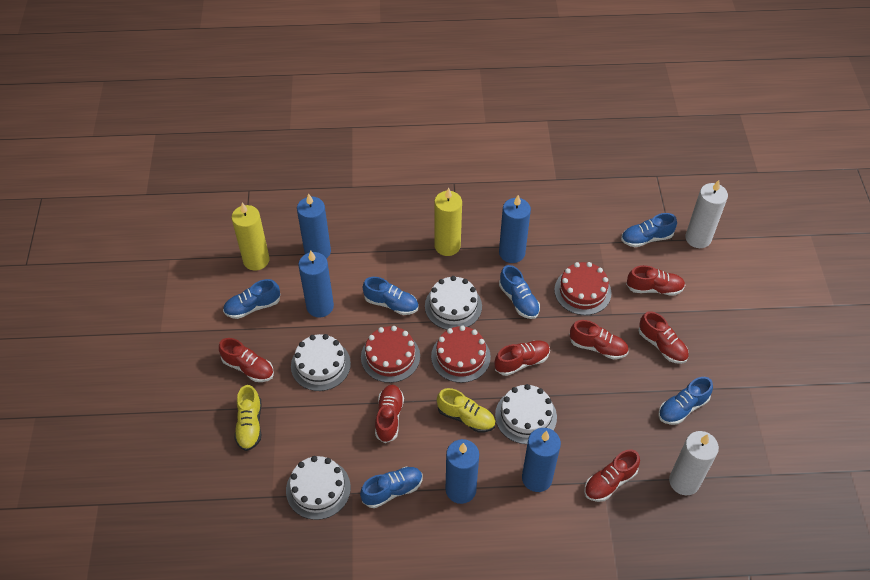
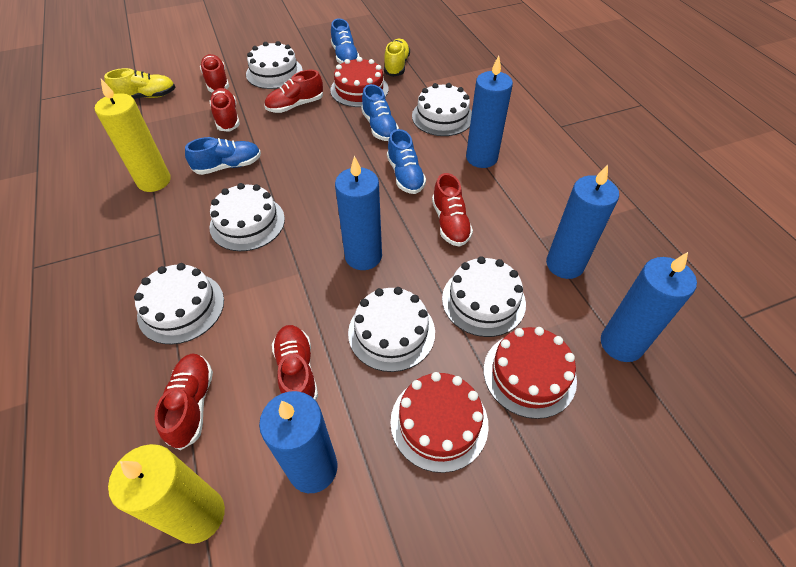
blue shoe: [223,279,280,319] [360,467,423,508] [363,277,418,315] [499,265,540,319] [621,213,677,247] [658,377,713,425] = 6 -> [185,137,261,175] [331,18,360,64] [361,84,399,141] [387,129,426,194] = 4
red shoe: [219,338,274,382] [375,385,404,443] [495,340,550,376] [570,320,629,359] [584,449,640,502] [626,265,685,296] [638,311,689,364] = 7 -> [154,354,213,450] [200,54,229,92] [209,88,240,132] [264,70,323,113] [272,325,318,400] [432,173,473,247] = 6
white cake: [286,456,351,520] [291,334,351,391] [425,276,482,330] [495,384,557,444] = 4 -> [134,263,224,344] [209,183,285,251] [246,41,303,89] [348,287,435,372] [412,83,472,136] [442,256,526,337] = 6
white candle: [669,431,719,495] [685,180,728,248] = 2 -> none = 0

